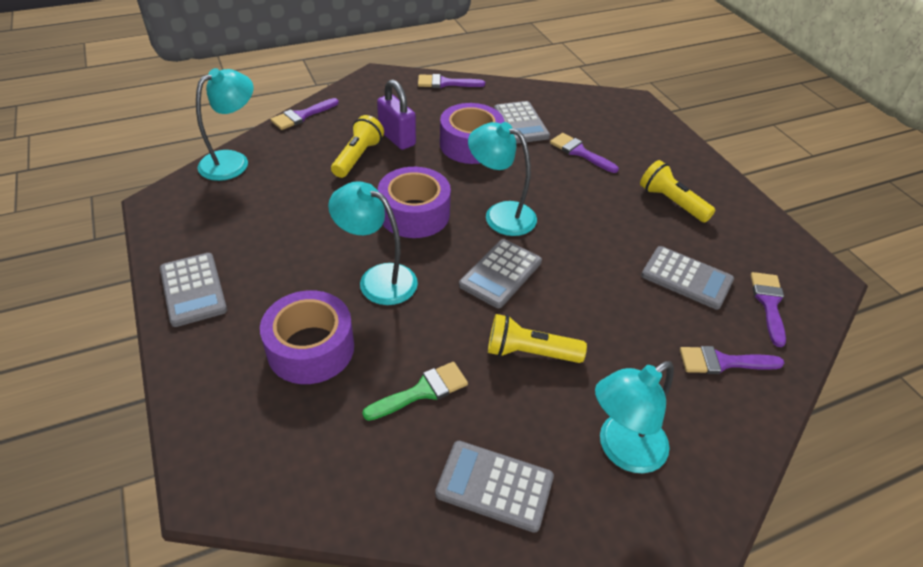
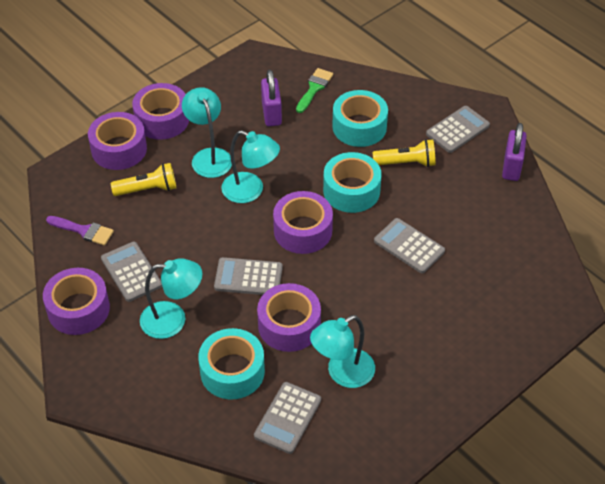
purple brush: [270,98,339,130] [418,74,485,88] [550,133,619,173] [680,346,784,374] [751,272,786,347] = 5 -> [46,216,114,245] = 1
purple padlock: [377,79,416,150] = 1 -> [261,70,282,126] [502,123,527,181] = 2
purple tape: [260,290,354,384] [378,167,451,238] [440,103,504,164] = 3 -> [43,268,110,335] [88,112,147,170] [132,83,189,140] [257,283,321,352] [273,191,333,254] = 5
turquoise tape: none = 0 -> [198,328,265,400] [323,152,382,213] [332,90,388,147] = 3
yellow flashlight: [331,115,384,178] [488,314,587,363] [640,160,715,223] = 3 -> [111,163,176,196] [372,139,436,167] = 2

